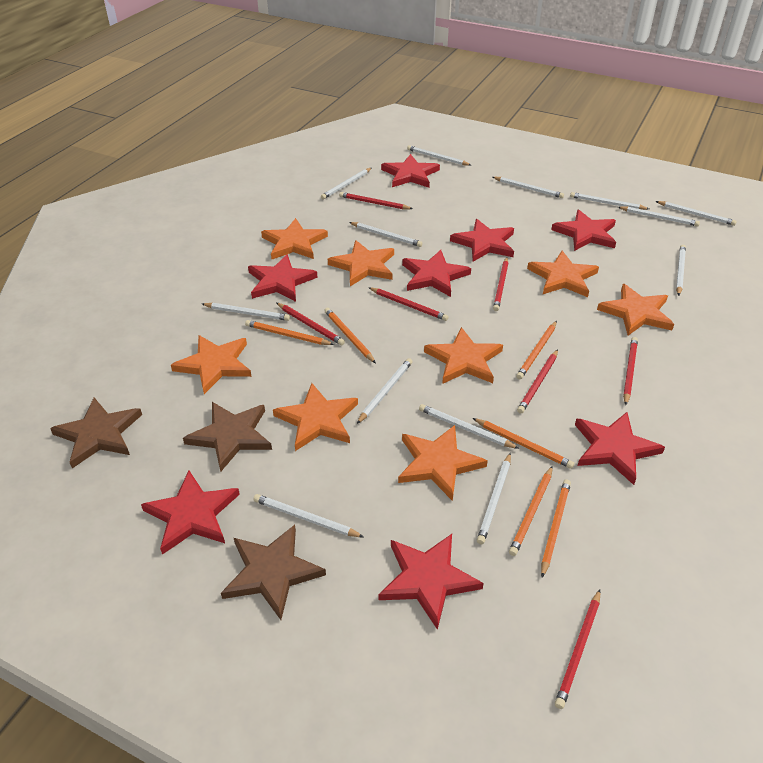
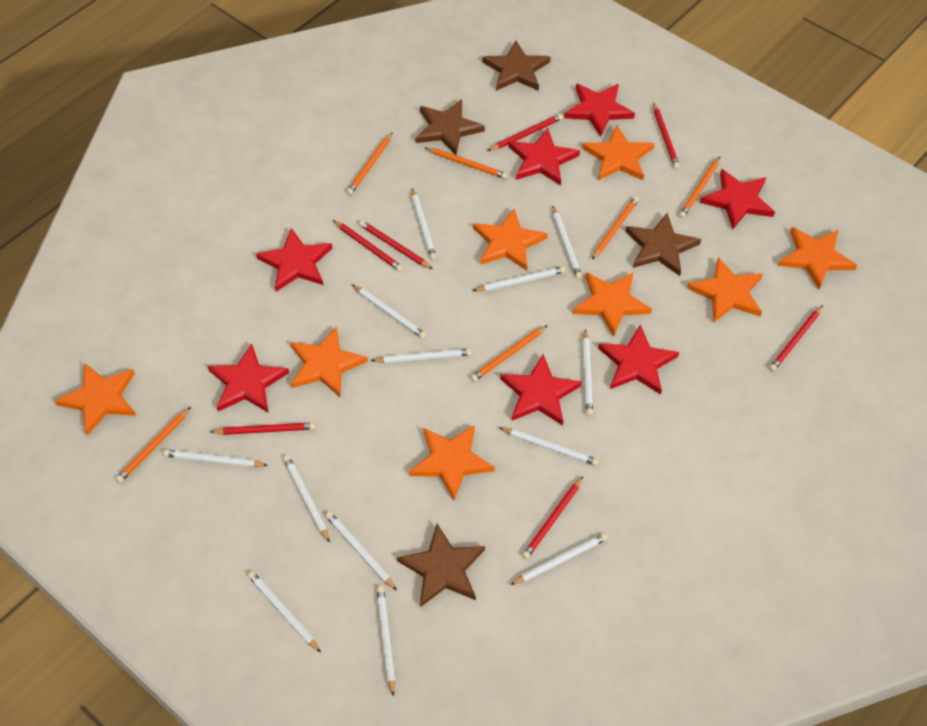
brown star: [50,397,142,468] [183,402,272,472] [221,525,326,620] = 3 -> [397,524,485,607] [415,99,485,155] [482,41,551,91] [625,213,701,276] = 4
red star: [141,471,240,555] [248,254,318,302] [379,534,484,630] [381,154,440,188] [402,250,471,297] [450,219,514,262] [551,210,616,251] [575,412,665,485] = 8 -> [208,343,289,413] [256,228,332,292] [500,354,582,426] [509,128,580,185] [564,84,635,137] [598,324,679,395] [700,169,775,229] = 7

